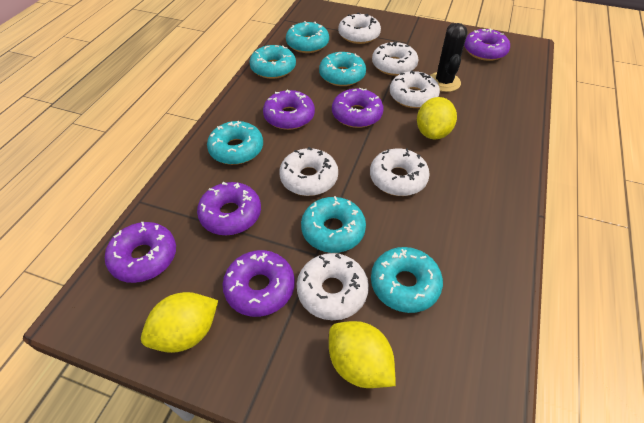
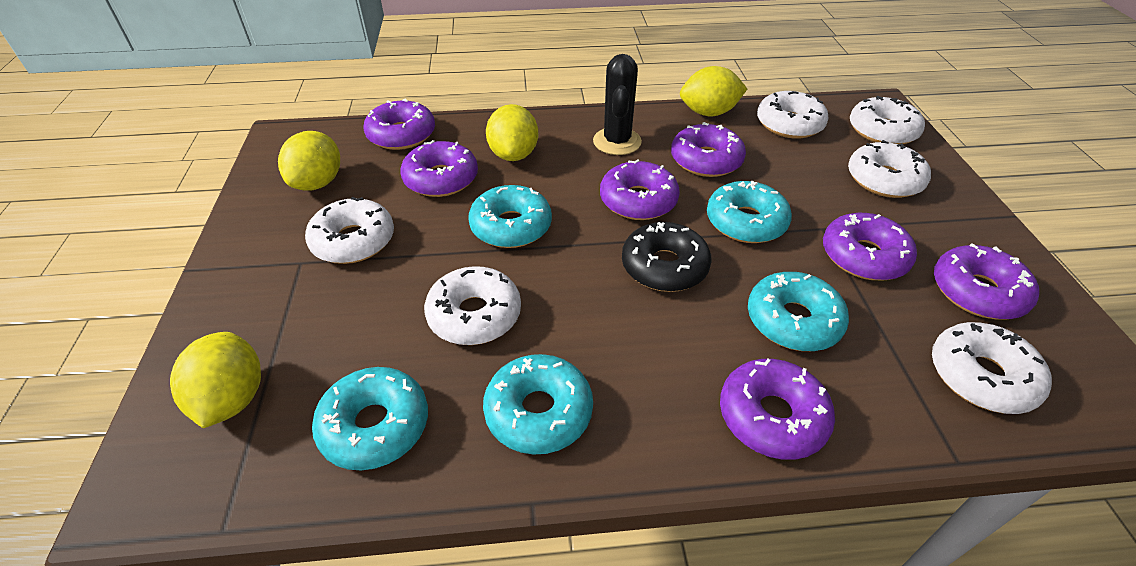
black donut: none = 0 -> [622,222,712,292] = 1
purple donut: [105,222,176,283] [197,182,261,235] [223,250,295,317] [263,89,315,130] [332,88,383,128] [464,28,510,61] = 6 -> [363,98,435,150] [400,140,478,197] [600,159,680,220] [671,122,746,177] [720,359,835,460] [823,213,917,281] [934,243,1039,320] = 7
turquoise donut: [207,121,263,165] [249,45,296,79] [286,21,329,53] [301,196,366,253] [319,52,366,86] [371,247,443,313] = 6 -> [312,367,428,471] [468,185,552,248] [483,354,593,455] [707,181,792,243] [748,272,849,351] = 5
yellow lemon: [141,292,218,353] [329,321,396,388] [417,97,457,139] = 3 -> [170,332,261,428] [278,131,340,191] [486,104,539,161] [680,66,747,116] = 4

